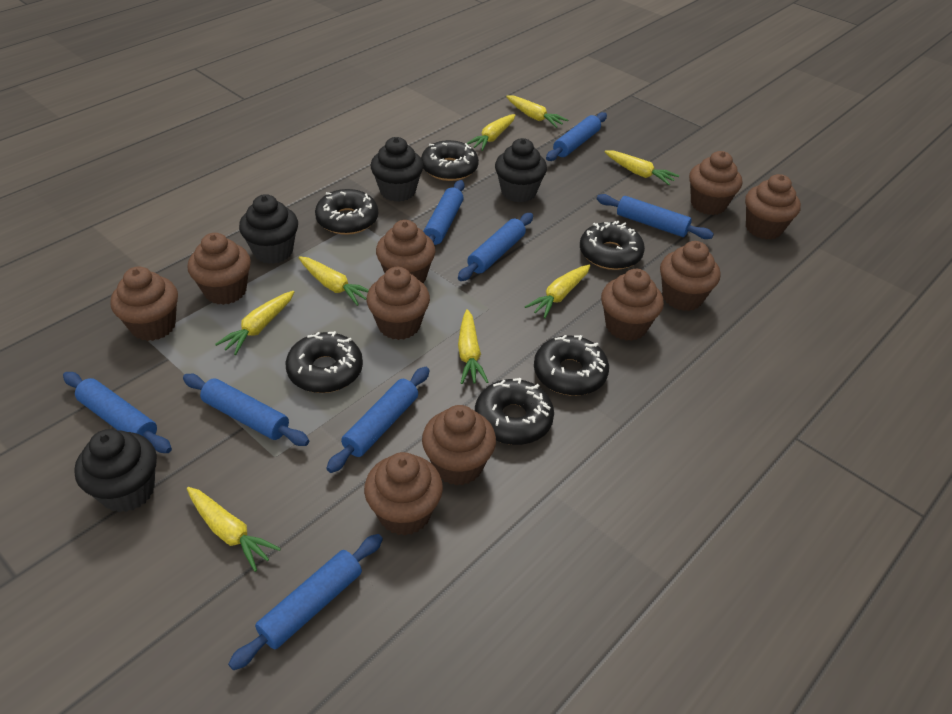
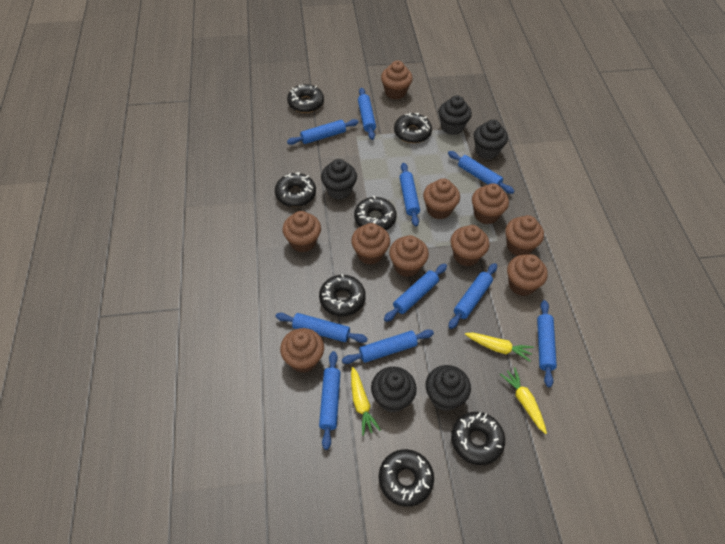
black cupcake: [74,429,157,512] [239,194,298,264] [371,137,423,202] [495,138,547,203] = 4 -> [321,159,357,200] [371,367,417,413] [426,365,471,411] [439,96,472,135] [474,120,508,159] = 5
black donut: [286,331,363,393] [315,189,378,235] [421,140,479,181] [475,378,554,445] [534,335,609,396] [580,221,645,270] = 6 -> [275,172,316,207] [287,84,324,113] [319,274,366,316] [354,196,397,230] [378,449,434,507] [394,113,432,143] [451,412,505,465] = 7
blue rolling pin: [63,372,172,453] [183,374,309,446] [228,534,383,670] [326,367,430,473] [423,180,465,245] [458,213,533,281] [546,112,607,161] [597,194,714,239] = 8 -> [276,313,368,343] [287,119,359,145] [319,351,341,450] [342,330,434,364] [358,88,376,140] [384,264,447,322] [399,163,420,226] [448,151,514,194] [449,263,497,329] [537,300,557,387] = 10
yellow carrot: [187,487,281,572] [215,291,294,355] [298,256,369,306] [458,309,488,384] [467,114,515,151] [506,95,568,128] [525,264,590,318] [604,150,679,185] = 8 -> [351,367,381,436] [465,333,534,362] [500,367,547,434] = 3

